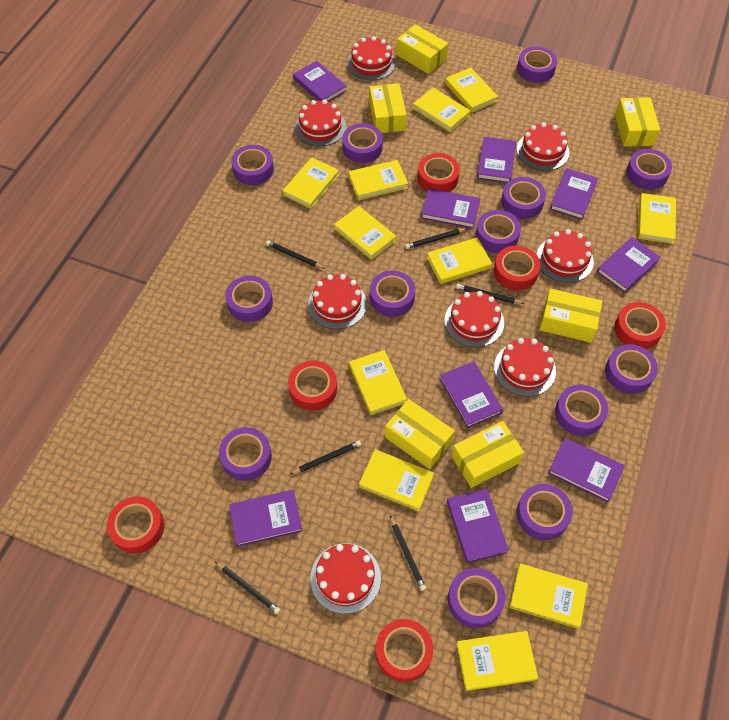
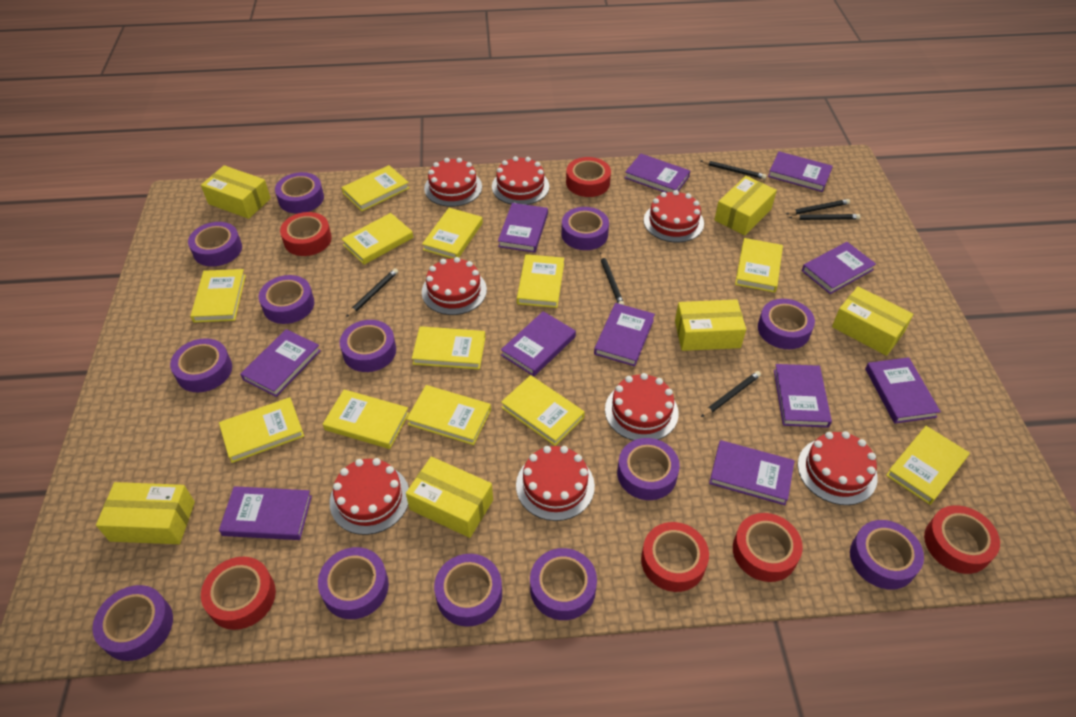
purple book: [229,490,303,547] [293,61,347,102] [421,189,480,229] [440,361,503,428] [447,489,509,563] [477,137,516,183] [548,438,625,502] [550,168,598,220] [597,237,661,293] = 9 -> [219,486,312,540] [240,329,321,397] [498,203,548,253] [501,311,576,376] [594,303,655,366] [625,153,690,193] [709,440,795,505] [768,151,833,192] [774,364,832,428] [802,242,876,294] [865,357,941,424] = 11
yellow book: [283,157,339,209] [334,206,396,260] [349,160,408,200] [349,350,407,415] [359,449,434,512] [413,88,471,132] [427,237,492,284] [445,68,498,113] [457,631,538,691] [510,564,588,629] [638,193,676,244] = 11 -> [190,269,246,322] [219,397,304,463] [323,389,409,449] [342,165,409,211] [342,213,413,265] [407,385,491,445] [412,326,485,369] [422,208,483,259] [501,375,585,446] [517,254,564,308] [735,238,783,293] [886,426,970,505] = 12

